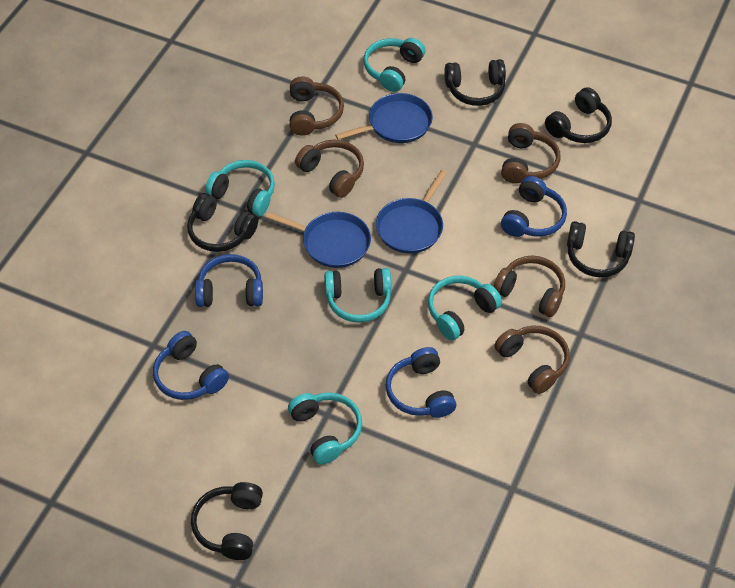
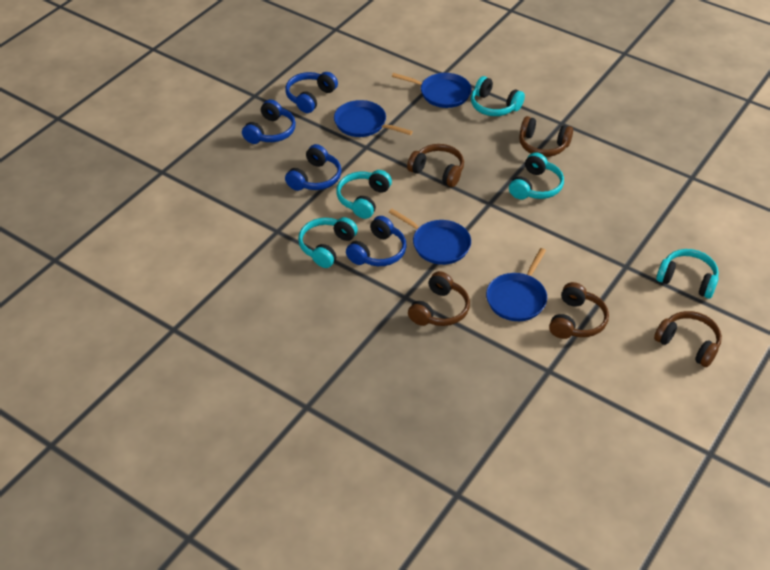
black headphones: [187,193,258,252] [191,482,263,560] [444,59,506,106] [545,87,612,143] [567,221,635,277] = 5 -> none = 0
blue pan: [265,212,371,268] [335,93,433,143] [376,170,447,254] = 3 -> [334,100,413,137] [389,209,471,265] [392,73,472,108] [486,248,547,321] = 4

